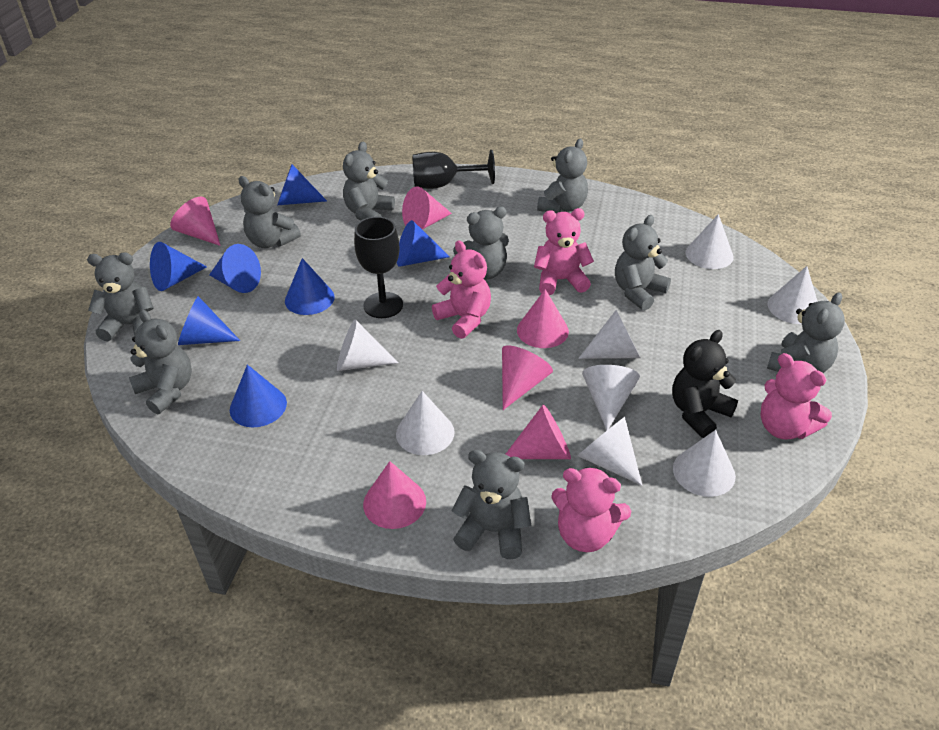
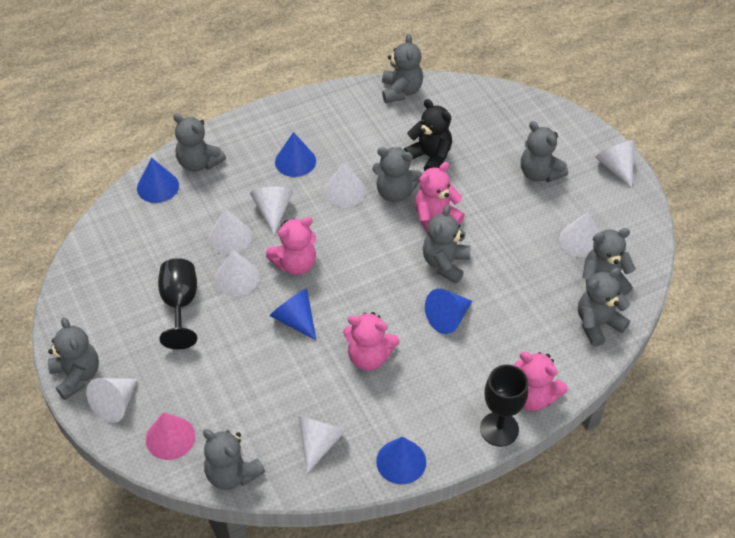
blue cone: [150,242,207,291] [178,296,240,345] [209,244,261,293] [230,364,287,427] [278,164,327,205] [285,258,335,315] [397,220,450,267] = 7 -> [137,158,179,203] [270,288,316,340] [275,132,316,177] [376,436,426,484] [425,289,472,334] = 5
pink cone: [170,197,221,246] [363,461,426,529] [402,187,452,230] [502,346,553,410] [506,404,571,459] [517,289,569,348] = 6 -> [146,412,195,460] = 1

